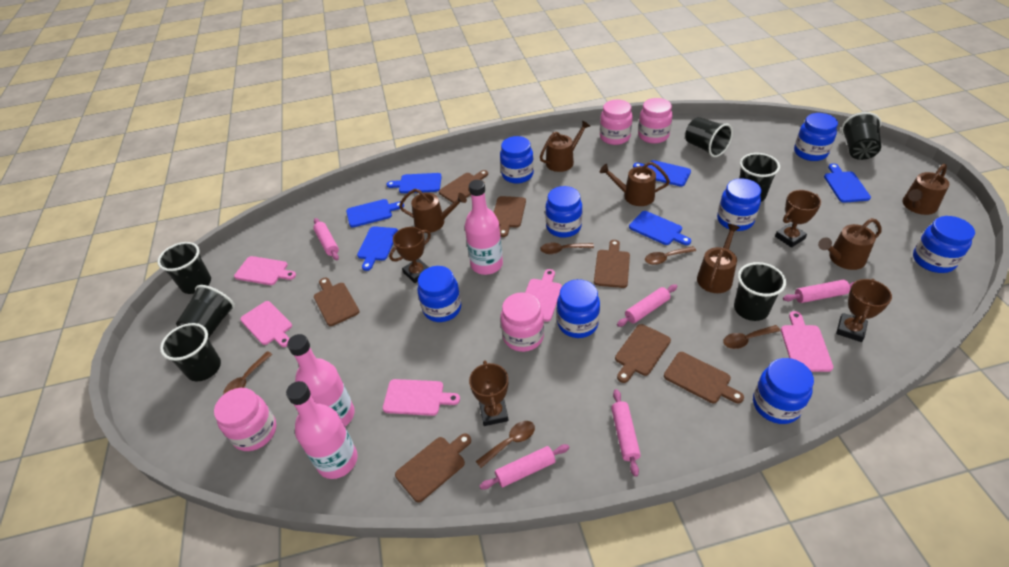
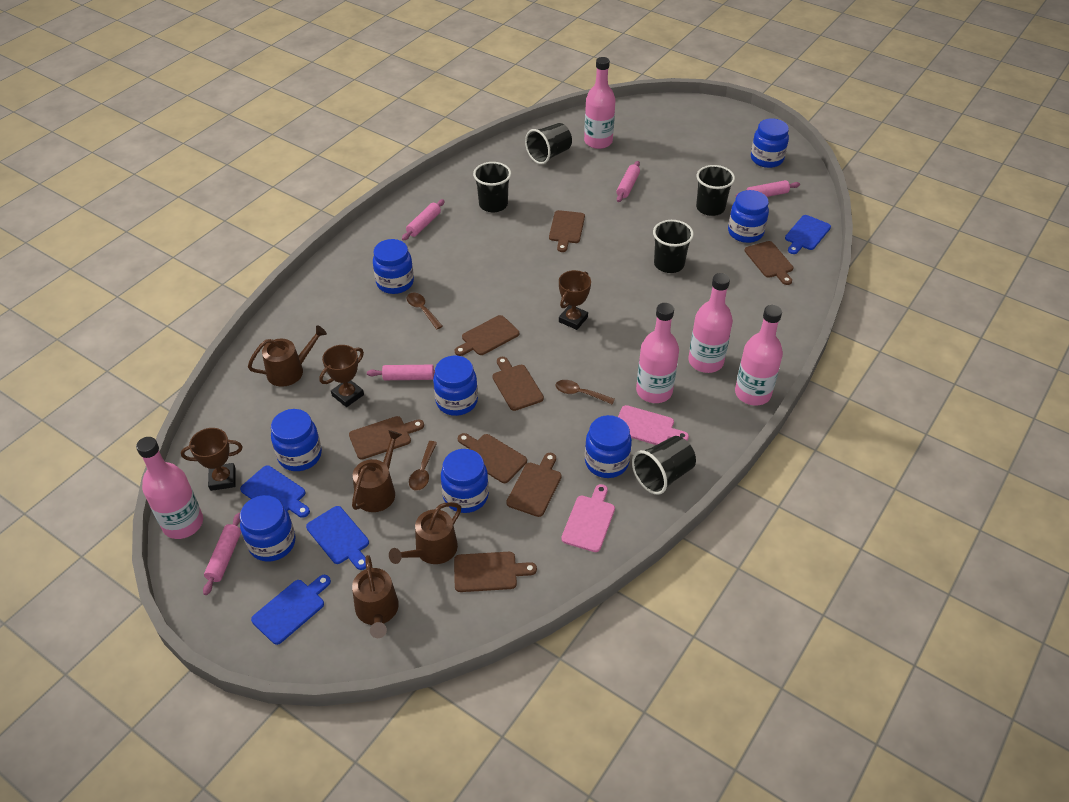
black cup: [157,242,211,294] [160,323,221,381] [176,285,235,338] [685,117,733,157] [734,262,786,321] [739,153,780,202] [841,112,881,160] = 7 -> [473,162,511,212] [525,123,572,164] [632,436,696,495] [653,220,694,273] [696,165,735,216] = 5
blue cutting board: [346,199,404,227] [357,226,398,271] [387,173,442,193] [629,211,691,245] [633,160,691,187] [824,163,871,203] = 6 -> [240,465,310,518] [251,575,331,645] [306,506,369,570] [785,215,831,254] = 4
brown cutting board: [314,278,360,326] [395,433,471,502] [439,170,488,203] [494,196,526,237] [594,240,630,288] [615,324,671,383] [664,352,744,403] = 7 -> [349,416,424,459] [454,552,537,592] [455,315,519,356] [458,433,527,483] [492,357,544,411] [506,453,562,517] [549,210,585,252] [745,241,793,285] = 8
brown spoon: [223,351,272,395] [476,421,535,468] [540,243,594,254] [645,246,696,265] [723,325,781,349] = 5 -> [407,293,443,329] [409,441,437,491] [555,380,615,405] = 3
brown trophy: [389,227,431,283] [469,361,509,426] [775,190,821,247] [836,279,892,342] = 4 -> [181,428,243,491] [319,345,364,407] [559,270,591,330] = 3
brown watering can: [399,189,467,233] [540,120,590,172] [600,162,670,206] [697,224,740,293] [818,218,882,270] [902,164,949,215] = 6 -> [248,325,327,387] [352,430,402,512] [352,555,399,638] [389,502,461,564] = 4
pink bottle: [286,381,358,479] [287,334,355,426] [465,180,503,275] = 3 -> [136,437,203,539] [584,57,616,149] [636,303,679,403] [688,273,733,373] [735,305,783,405] = 5
pink cutting board: [234,256,296,285] [240,301,292,347] [383,379,460,416] [525,269,562,322] [781,311,833,372] = 5 -> [561,484,615,552] [618,405,689,445] = 2
pink jar: [214,388,276,451] [500,292,544,352] [600,100,633,145] [638,98,672,144] = 4 -> none = 0

